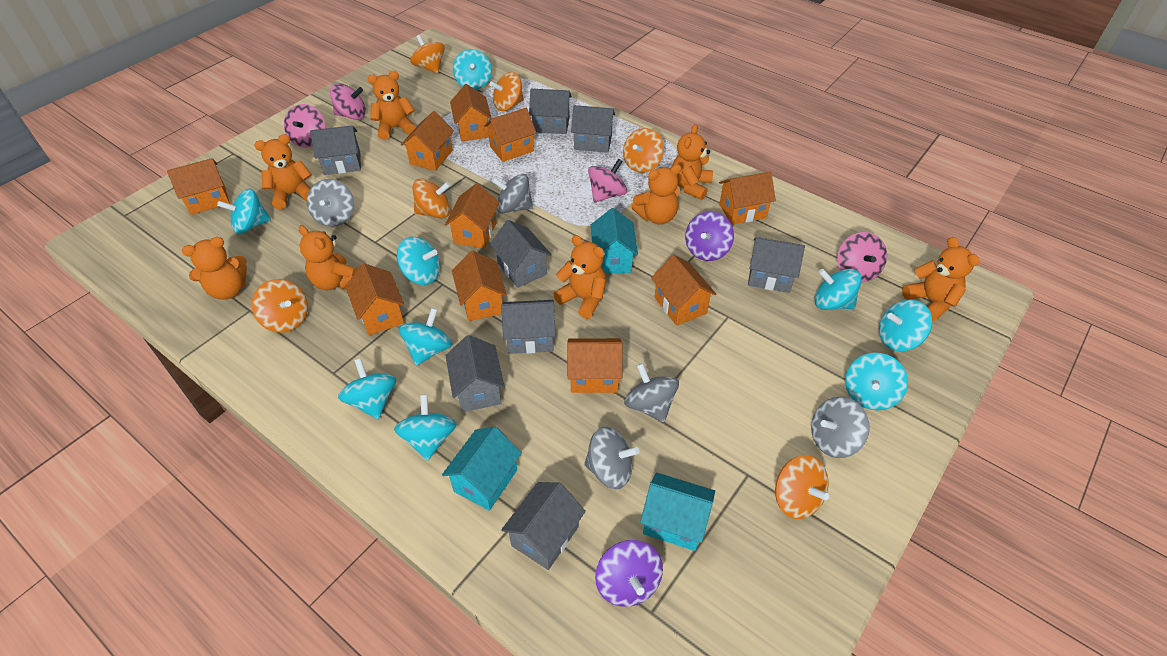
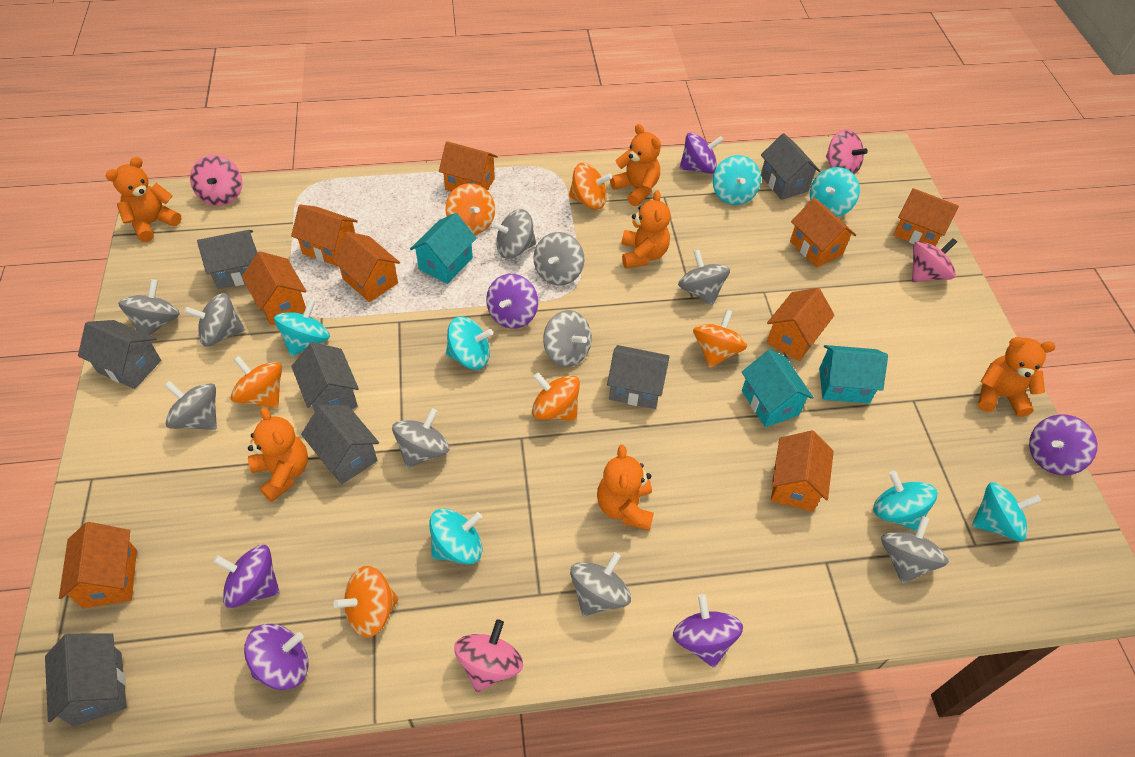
grey house: [310,125,361,175] [446,335,505,412] [490,220,552,288] [501,300,556,354] [501,482,586,570] [529,89,572,134] [571,105,615,153] [748,237,805,293] = 8 -> [45,634,127,726] [78,320,161,389] [197,230,257,289] [291,342,359,411] [301,405,379,484] [607,345,670,409] [761,133,821,200] = 7
grey spinning top: [307,179,354,227] [492,174,533,213] [584,427,639,489] [624,363,679,422] [811,397,870,458] = 5 -> [118,279,180,335] [164,381,217,430] [184,293,245,347] [392,408,450,468] [492,209,536,259] [534,232,584,285] [543,310,592,367] [570,552,631,616] [678,250,730,306] [881,516,949,584] = 10
orange house: [167,158,230,215] [345,263,404,335] [401,111,454,171] [445,183,499,249] [450,84,492,141] [452,250,507,321] [484,108,536,162] [567,338,622,393] [651,255,716,326] [719,172,776,225] = 10 -> [59,522,137,608] [242,251,307,326] [291,205,358,267] [332,232,400,302] [439,141,498,192] [767,288,835,361] [771,430,834,512] [790,198,856,267] [893,188,959,246] = 9
orange teddy bear: [182,237,247,300] [254,134,312,209] [299,225,358,290] [367,71,416,140] [554,235,606,319] [631,164,681,225] [672,124,713,200] [902,237,979,321] = 8 -> [106,157,182,242] [248,407,308,502] [597,445,654,530] [610,124,661,206] [622,190,671,268] [978,337,1056,417] = 6
purple spinning top: [595,540,663,607] [685,211,734,261] = 2 -> [213,545,280,608] [244,624,308,690] [486,274,538,329] [673,594,743,668] [680,133,724,174] [1029,414,1097,475] = 6
turquoise spinning top: [217,188,271,234] [338,358,396,419] [394,395,457,461] [397,237,440,285] [398,308,453,366] [453,49,492,90] [814,269,862,310] [845,353,908,410] [879,299,932,351] = 9 -> [274,299,330,357] [429,508,482,565] [446,316,493,370] [713,155,761,205] [810,167,860,217] [873,471,937,531] [972,482,1042,542] = 7

